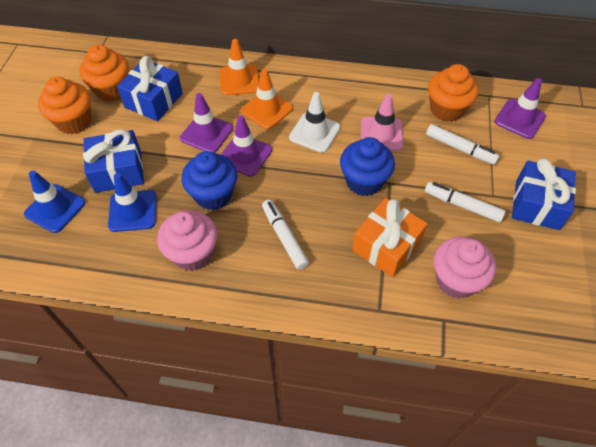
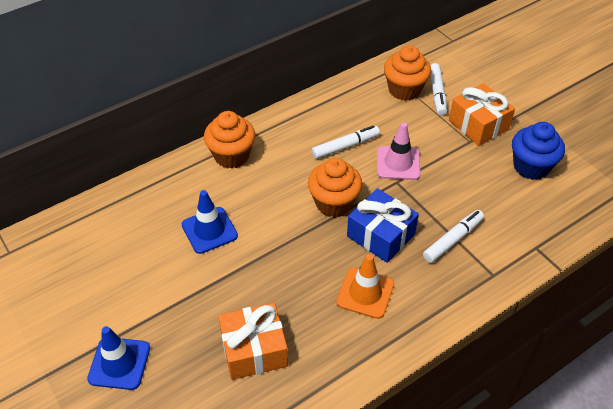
blue cupcake: [181,151,237,210] [340,137,395,196] = 2 -> [512,122,565,180] = 1
blue gift: [83,129,144,193] [117,56,183,121] [512,158,576,230] = 3 -> [347,188,419,263] = 1
orange gift: [352,198,428,277] = 1 -> [218,303,288,380] [449,83,515,146] = 2
orange traffic cone: [219,39,259,96] [241,69,293,129] = 2 -> [336,254,394,319] = 1
pink cupcake: [157,210,217,271] [434,236,497,299] = 2 -> none = 0
purple traffic cone: [180,93,233,153] [221,115,272,177] [494,78,546,139] = 3 -> none = 0
white traffic cone: [289,92,340,153] = 1 -> none = 0

